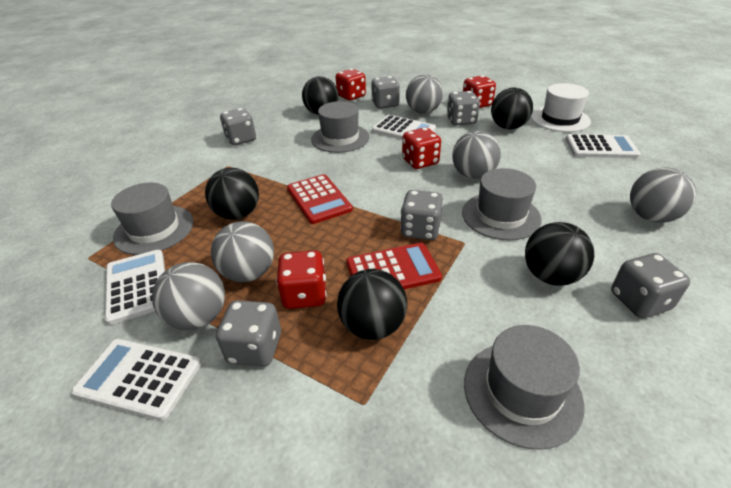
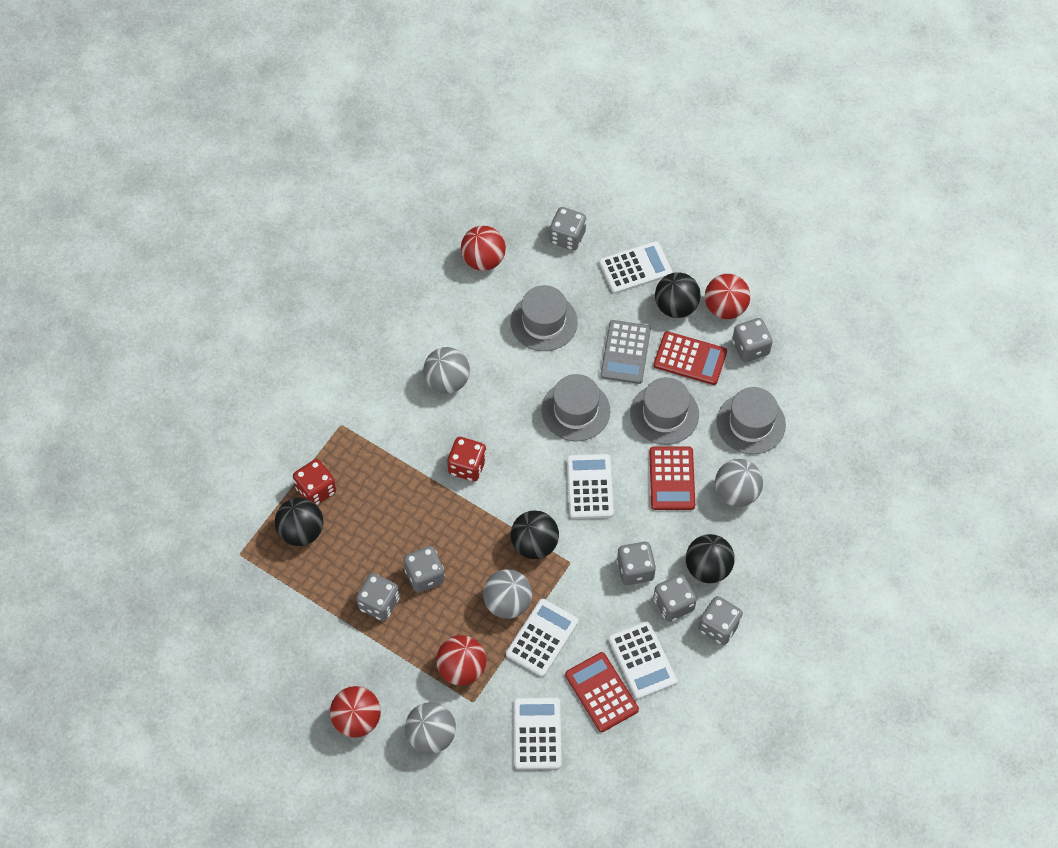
black ball: [205,168,259,220] [302,76,339,115] [337,269,407,340] [491,88,533,129] [525,222,594,286] = 5 -> [275,498,323,546] [511,511,559,559] [655,272,701,318] [686,534,735,583] = 4
grey ball: [152,262,225,330] [211,221,274,282] [406,75,443,114] [452,131,501,179] [630,167,696,223] = 5 -> [405,702,456,754] [423,347,470,394] [483,569,532,619] [715,459,763,507] = 4
grey calculator: none = 0 -> [600,320,651,384] = 1
grey dice: [216,300,281,367] [220,108,256,145] [371,76,400,109] [400,190,444,240] [447,91,480,125] [611,253,690,318] = 6 -> [356,573,400,621] [403,546,445,593] [549,207,586,250] [617,542,656,585] [653,574,697,622] [698,596,743,645] [732,318,773,362] = 7
red ball: none = 0 -> [330,686,381,738] [436,635,486,686] [461,226,506,271] [705,274,750,319] = 4
red calculator: [287,174,353,224] [346,243,442,289] = 2 -> [565,652,639,732] [649,447,695,510] [654,331,727,385] = 3
red dice: [276,250,327,309] [336,69,366,100] [402,127,441,169] [463,76,496,108] = 4 -> [293,459,336,505] [447,437,487,481] = 2
white calculator: [71,339,201,421] [105,250,165,325] [372,115,436,139] [566,134,641,158] = 4 -> [506,599,579,677] [514,697,562,770] [567,454,614,519] [599,241,672,294] [608,621,677,699] = 5
white hat: [531,83,591,132] = 1 -> none = 0

